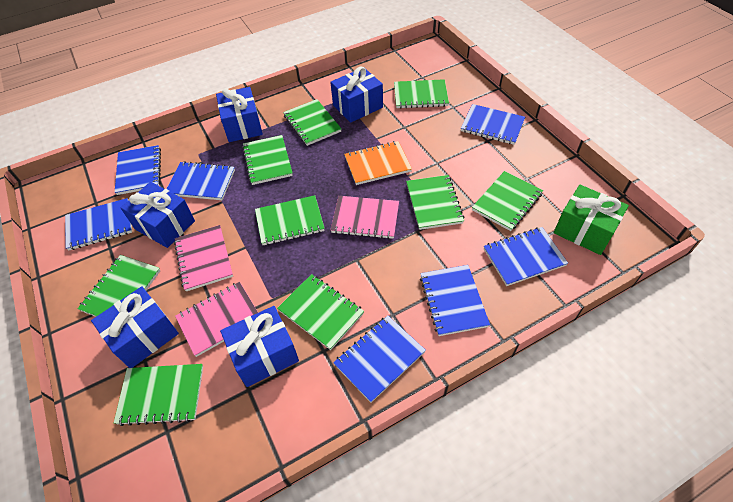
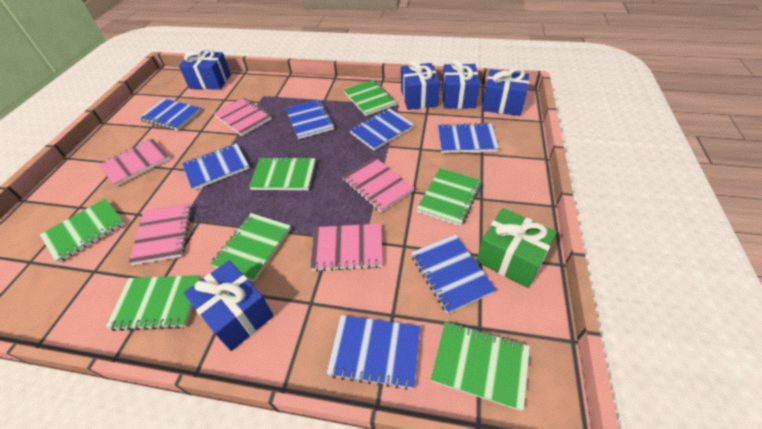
green notebook: [77,255,160,317] [114,364,203,426] [242,135,293,185] [255,195,325,245] [277,274,364,350] [283,99,341,146] [394,79,449,109] [406,175,464,230] [472,171,543,231] = 9 -> [40,199,125,263] [106,275,202,331] [210,213,291,282] [249,157,316,190] [344,80,397,116] [417,168,482,226] [431,322,530,411] = 7
orange notebook: [344,141,412,185] = 1 -> none = 0
pink notebook: [174,225,233,291] [175,282,258,357] [331,196,399,239] = 3 -> [99,139,170,187] [129,204,192,265] [213,98,272,136] [310,223,383,272] [342,157,414,213] = 5

